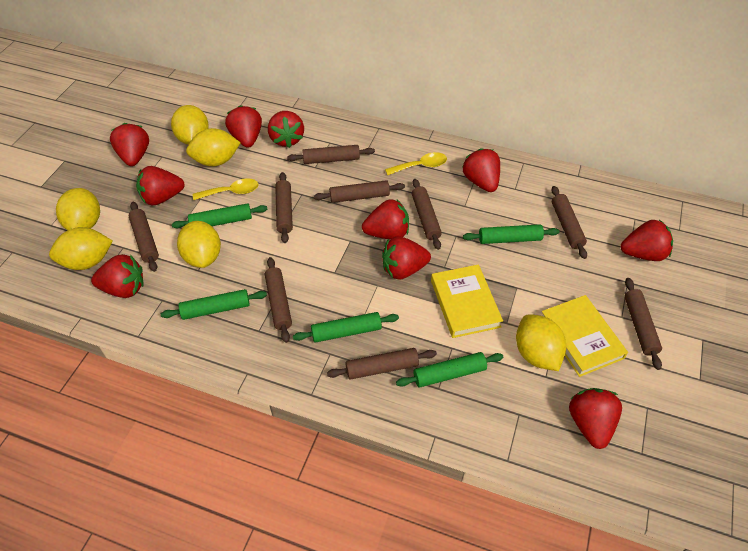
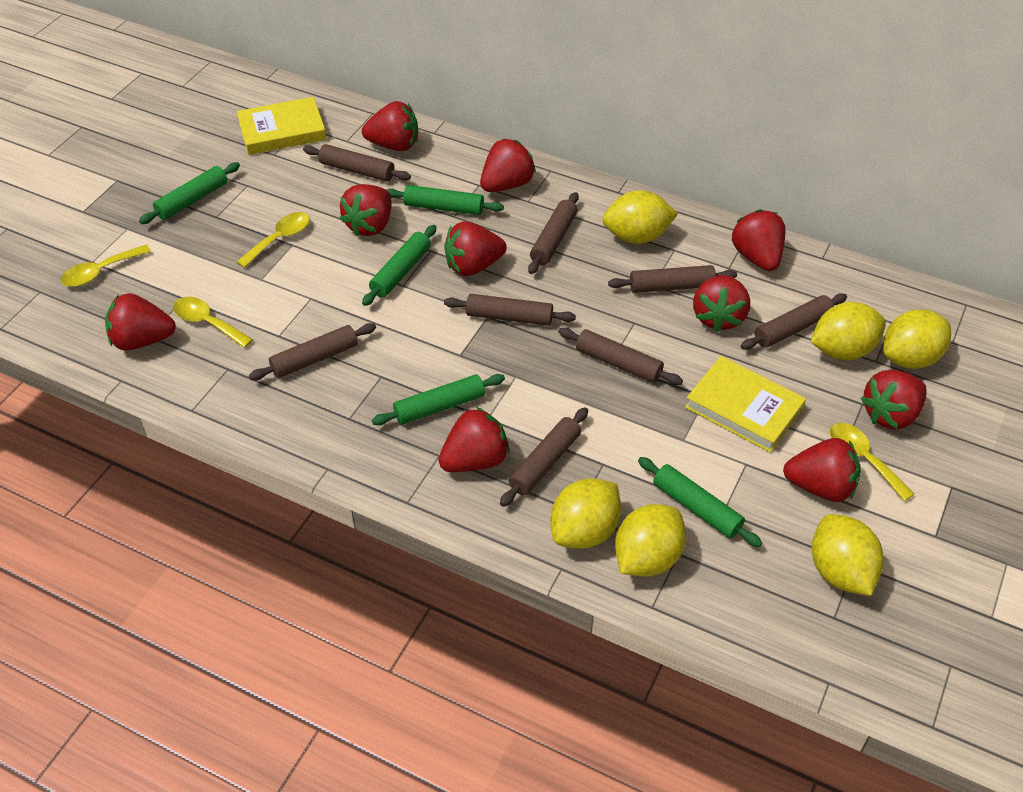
brown rolling pin: [129,202,159,272] [265,257,292,343] [275,172,293,243] [287,145,375,164] [314,180,405,203] [327,348,437,380] [412,179,442,250] [551,186,587,259] [624,278,662,370] = 9 -> [249,323,376,380] [303,144,411,182] [444,294,576,326] [500,407,588,507] [528,192,579,274] [558,328,683,385] [608,265,737,293] [741,293,847,350] = 8
yellow spoon: [193,178,259,200] [385,152,447,175] = 2 -> [61,245,151,287] [173,297,253,348] [237,212,310,268] [830,423,914,501] = 4

